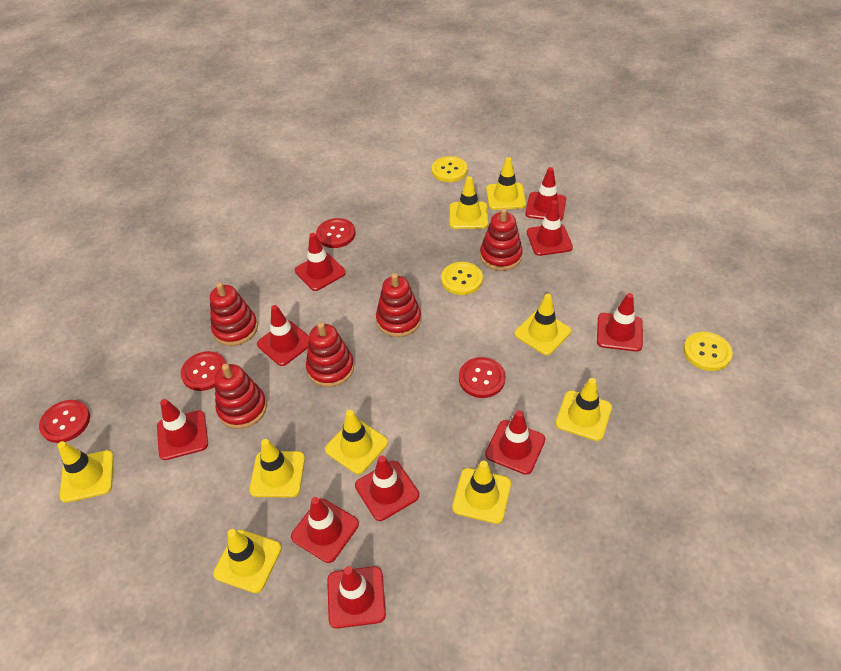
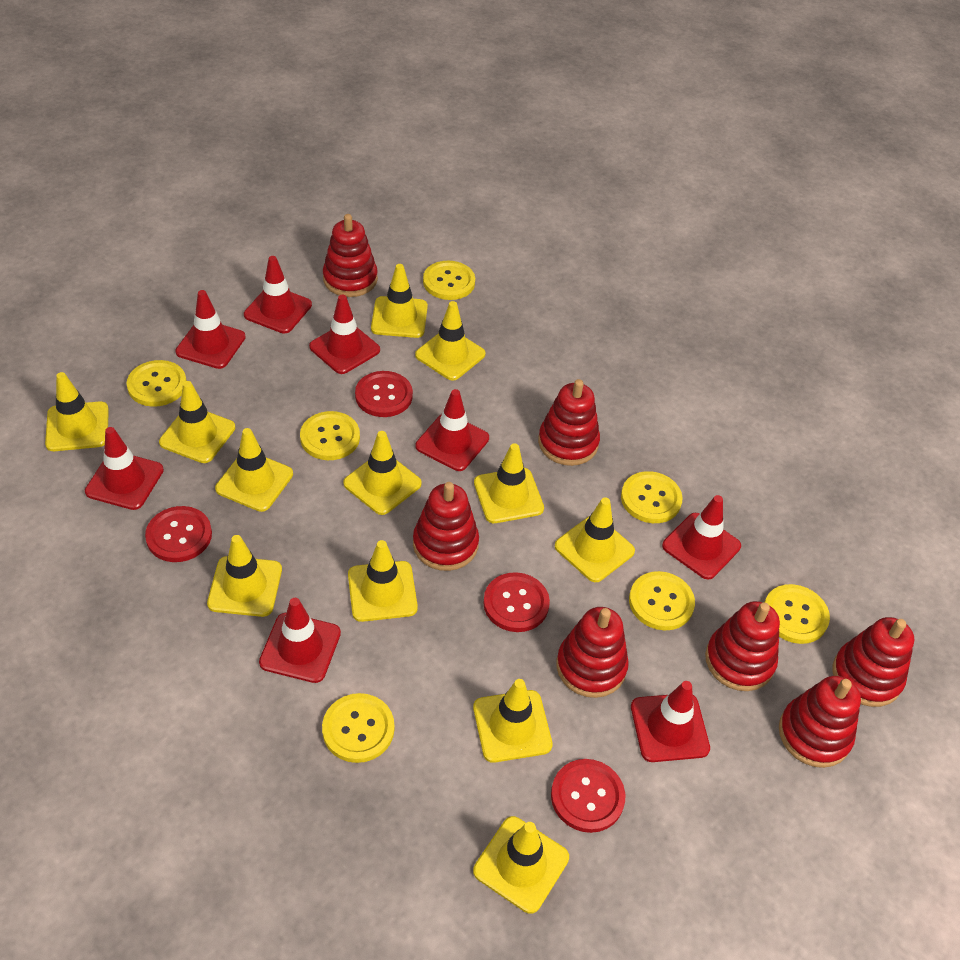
red stacking toy: [210,282,258,346] [215,364,267,429] [306,322,354,387] [376,273,421,337] [480,208,523,271] = 5 -> [323,214,378,297] [413,482,479,571] [538,379,600,466] [556,607,629,698] [705,601,780,691] [779,676,861,768] [833,617,914,707] = 7
red traffic cone: [157,399,208,460] [257,305,309,366] [291,497,359,563] [295,233,346,291] [327,566,386,629] [355,455,419,521] [485,410,545,475] [525,167,566,221] [527,200,573,256] [597,293,643,352] = 10 -> [85,427,164,510] [175,290,246,369] [244,256,312,334] [259,598,341,683] [309,295,380,374] [416,389,489,471] [631,681,710,762] [662,495,741,580] = 8
yellow button: [432,156,468,182] [441,262,483,295] [683,332,733,371] = 3 -> [127,360,187,407] [300,411,360,460] [322,693,394,763] [423,261,475,300] [621,471,683,523] [629,571,695,630] [764,584,830,644] = 7
yellow traffic cone: [58,441,114,503] [213,529,282,593] [249,439,305,498] [325,410,388,474] [450,176,488,229] [452,460,511,524] [486,157,526,210] [515,294,571,355] [555,378,612,441] = 9 -> [45,372,109,451] [159,381,235,463] [207,535,282,617] [215,428,293,512] [343,431,422,515] [348,540,418,622] [371,264,428,338] [415,301,486,380] [473,679,553,763] [473,816,569,914] [474,443,544,523] [555,498,635,582] = 12

